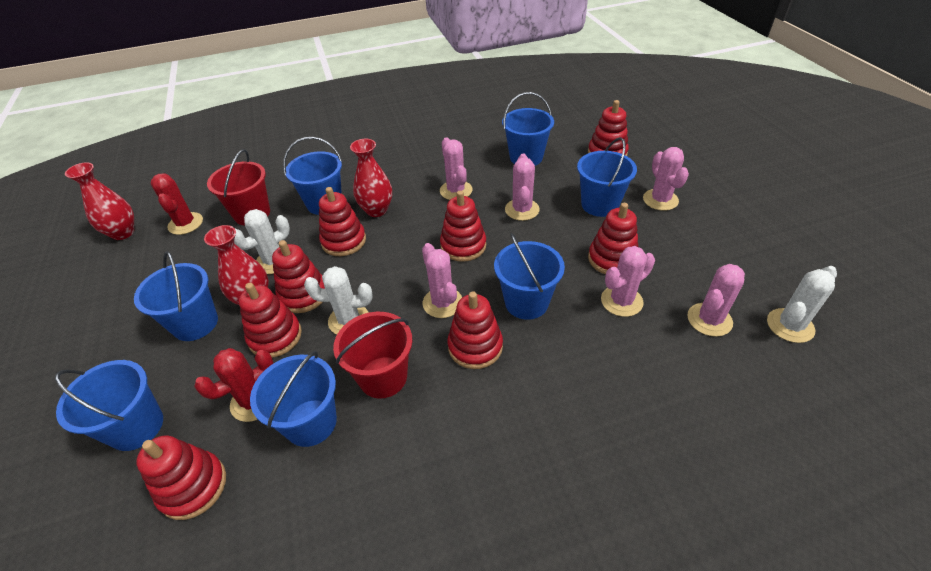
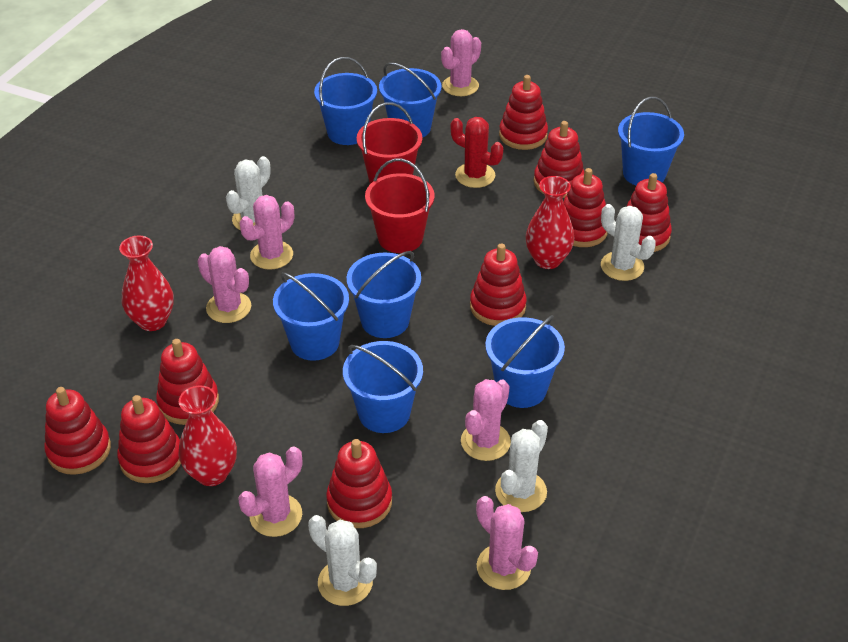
red cactus: [151,174,203,235] [194,348,274,422] = 2 -> [450,117,503,188] = 1
red stacking toy: [136,436,226,520] [239,283,302,358] [272,240,325,313] [319,187,366,256] [440,191,486,262] [447,291,503,369] [588,100,629,156] [588,203,638,274] = 8 -> [44,387,111,475] [117,395,181,483] [156,339,219,425] [326,439,392,528] [470,243,527,326] [499,75,548,150] [534,121,584,198] [563,168,608,247] [627,173,672,252] = 9
white cactus: [234,209,290,274] [304,266,373,334] [767,266,837,343] = 3 -> [226,156,271,231] [308,515,377,606] [495,420,548,512] [601,204,656,281] = 4

